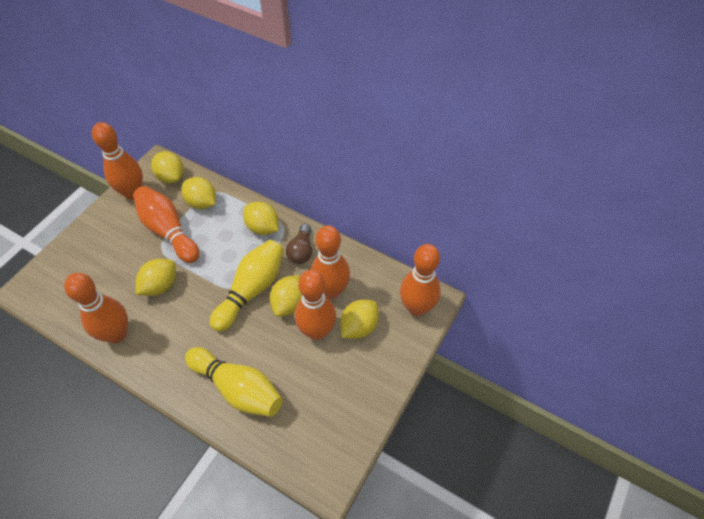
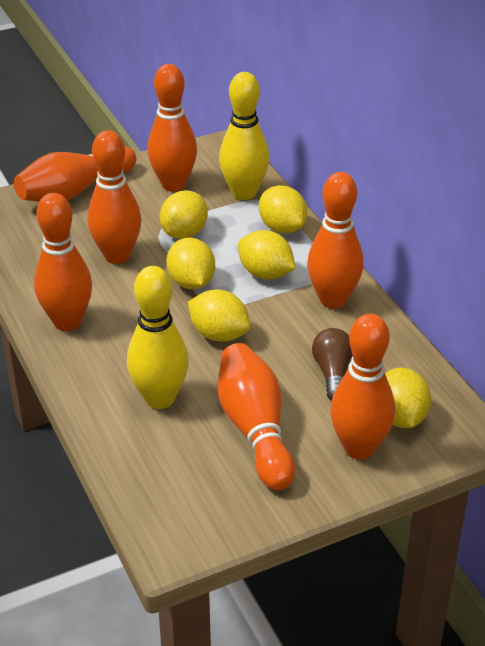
orange bowling pin: [64,273,128,343] [92,122,143,200] [133,186,199,263] [295,270,336,340] [311,225,350,299] [400,244,441,316] = 6 -> [14,146,136,202] [34,193,92,331] [87,130,141,264] [147,64,197,191] [218,343,295,490] [307,172,364,309] [330,314,395,460] = 7

